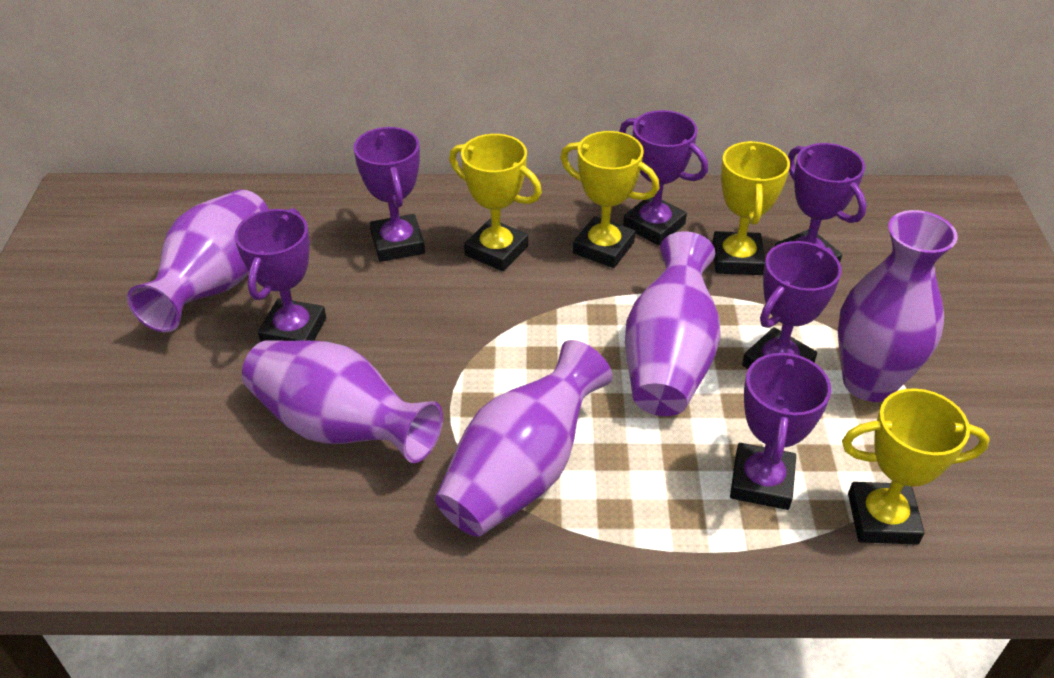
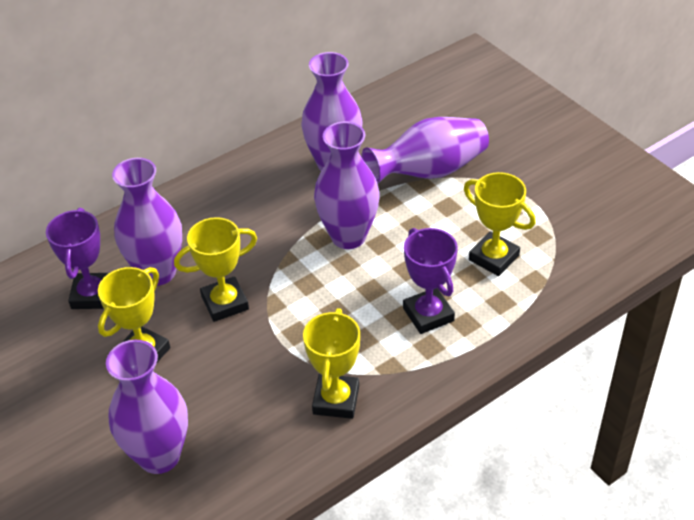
purple trophy: [234,208,326,342] [353,127,425,262] [619,110,708,246] [730,349,831,510] [742,241,842,369] [775,143,867,262] = 6 -> [46,208,109,309] [403,228,458,334] = 2

